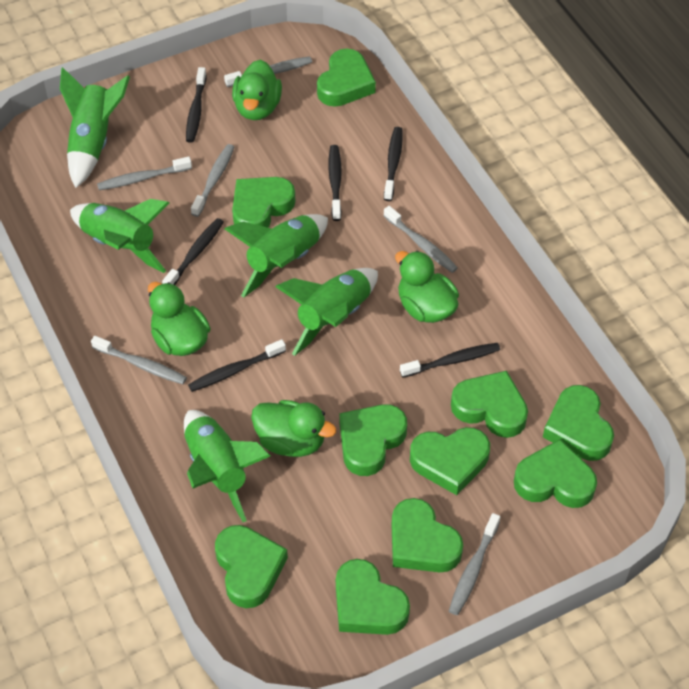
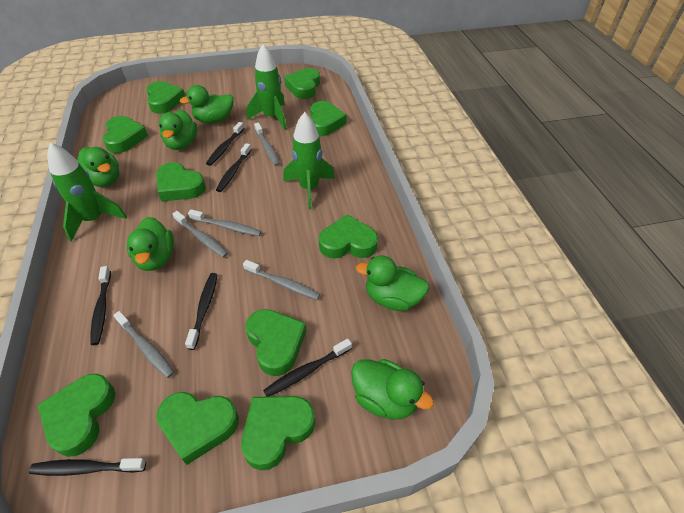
green duck: [148,282,211,356] [232,60,282,120] [251,400,336,457] [395,251,459,323] = 4 -> [78,147,119,187] [127,217,174,271] [159,110,197,150] [180,85,233,123] [351,359,434,420] [356,255,429,311] = 6
green rocket: [60,67,130,188] [70,199,169,273] [184,410,271,522] [225,214,328,298] [275,268,378,356] = 5 -> [47,142,127,242] [246,44,287,130] [283,112,335,210] = 3
grey toothbrush: [91,336,187,384] [97,156,192,190] [191,144,234,217] [224,56,312,87] [384,206,458,273] [449,513,500,615] = 6 -> [113,311,174,378] [172,211,228,258] [188,209,262,236] [243,260,320,300] [254,123,280,166] = 5

